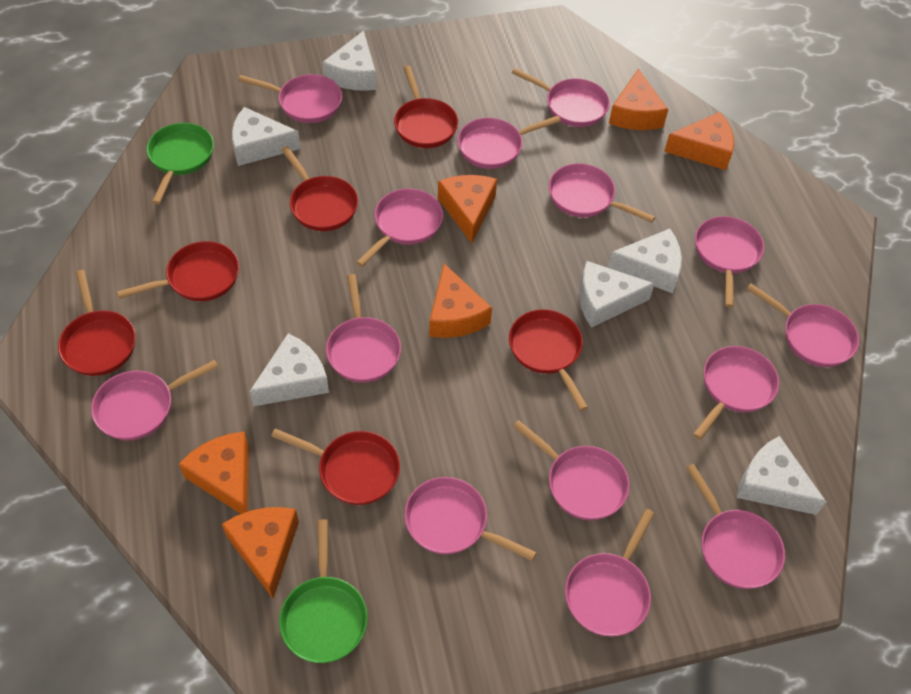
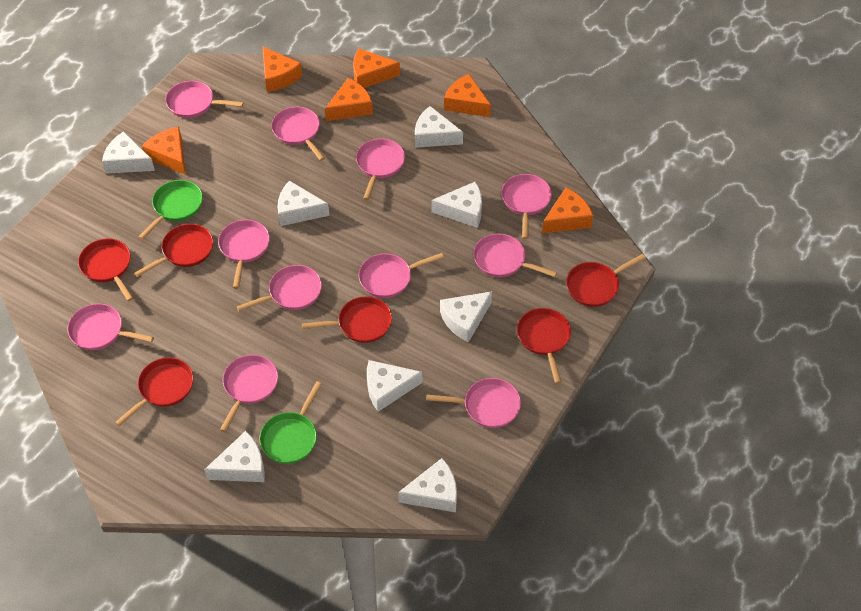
pink pan: [91,360,219,441] [238,74,342,123] [326,274,401,383] [356,189,443,267] [404,477,537,561] [458,116,561,169] [512,68,610,127] [513,420,629,520] [549,163,655,223] [565,509,655,637] [686,464,785,589] [693,346,779,440] [695,216,764,308] [747,283,859,367] = 14 -> [67,304,154,350] [165,81,243,118] [218,220,270,289] [220,355,278,432] [237,265,322,311] [271,107,325,161] [356,138,405,200] [358,253,444,298] [426,378,521,428] [473,234,557,277] [501,174,552,239] = 11
white cheese: [232,107,301,166] [249,333,329,407] [322,31,376,91] [579,261,655,328] [607,229,682,293] [737,436,826,515] = 6 -> [102,131,155,174] [204,431,265,482] [278,180,329,226] [367,360,422,412] [398,458,457,512] [415,106,463,148] [431,182,482,228] [440,291,492,342] = 8

